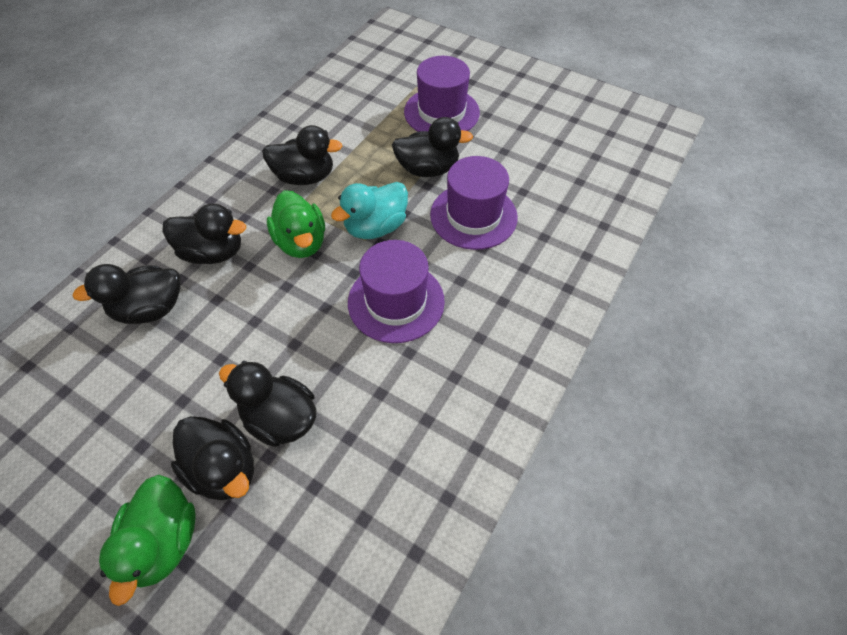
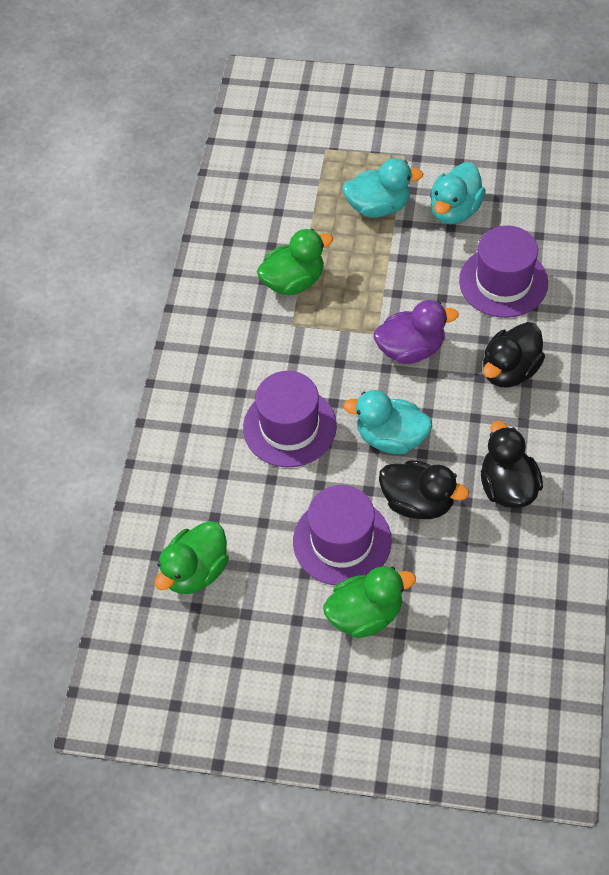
black duck: [72,264,181,324] [162,204,246,264] [171,416,254,500] [219,361,316,447] [262,125,342,185] [392,117,473,177] = 6 -> [379,460,469,519] [481,421,543,508] [483,322,545,387] = 3
green duck: [99,475,196,606] [267,190,325,258] = 2 -> [155,521,229,594] [257,229,333,295] [323,566,416,638] = 3
purple duck: none = 0 -> [374,300,459,364] = 1
turquoise duck: [331,182,408,239] = 1 -> [342,158,423,218] [343,390,432,454] [430,162,486,224] = 3

